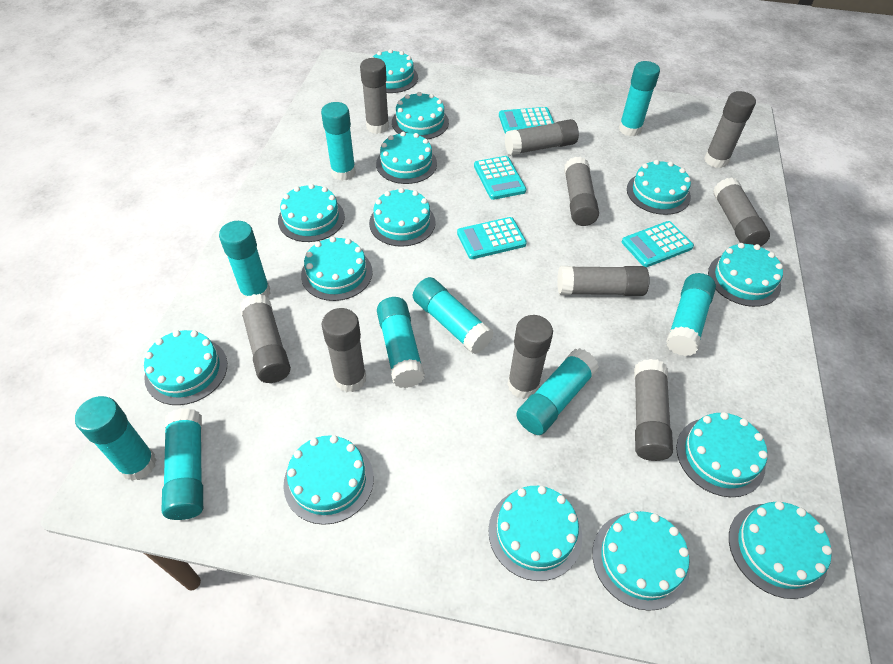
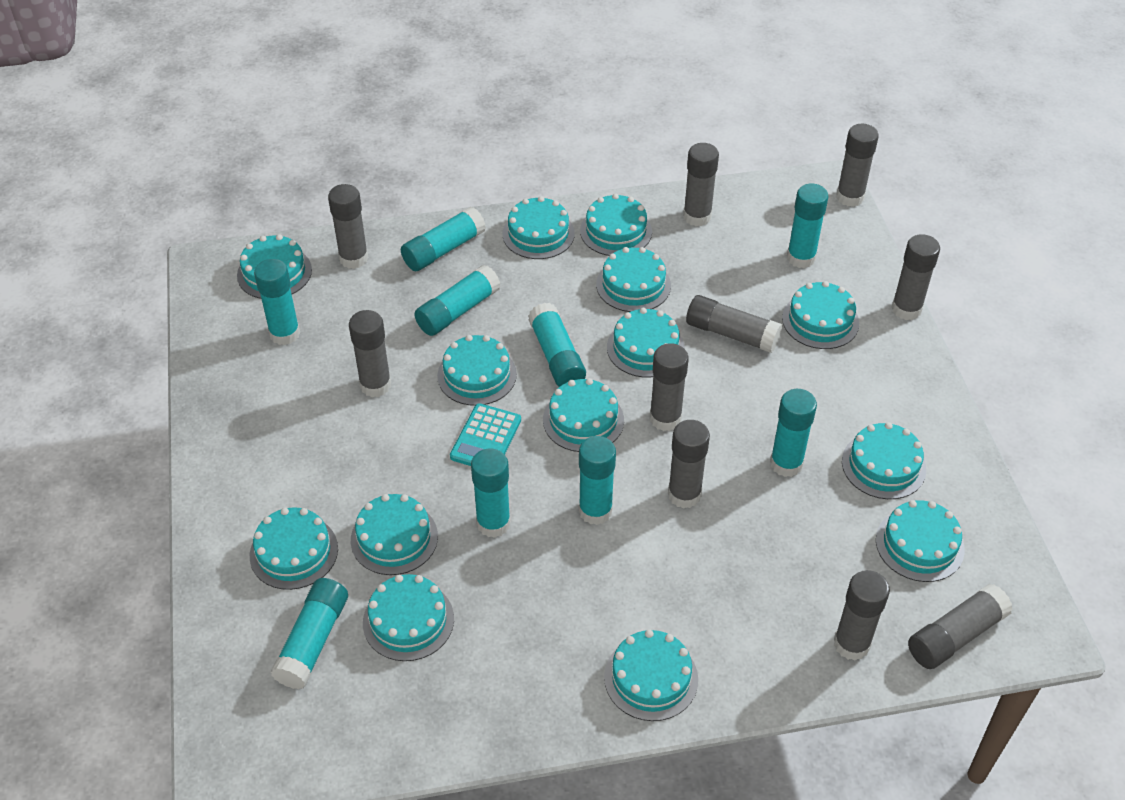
turquoise calculator: [457,217,527,259] [474,156,526,200] [499,107,554,134] [622,221,694,267] = 4 -> [450,403,521,466] = 1

